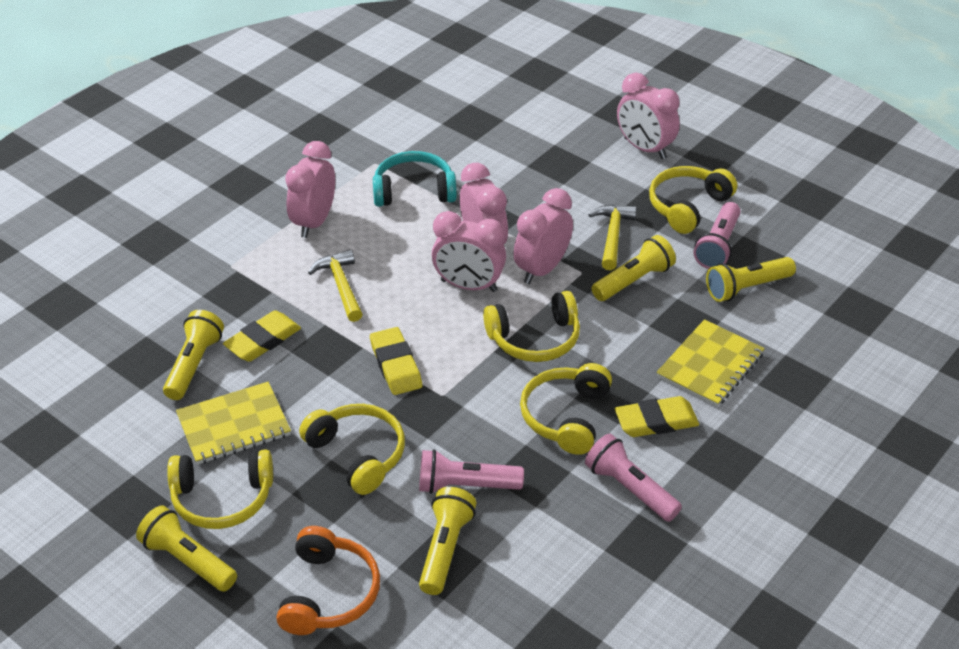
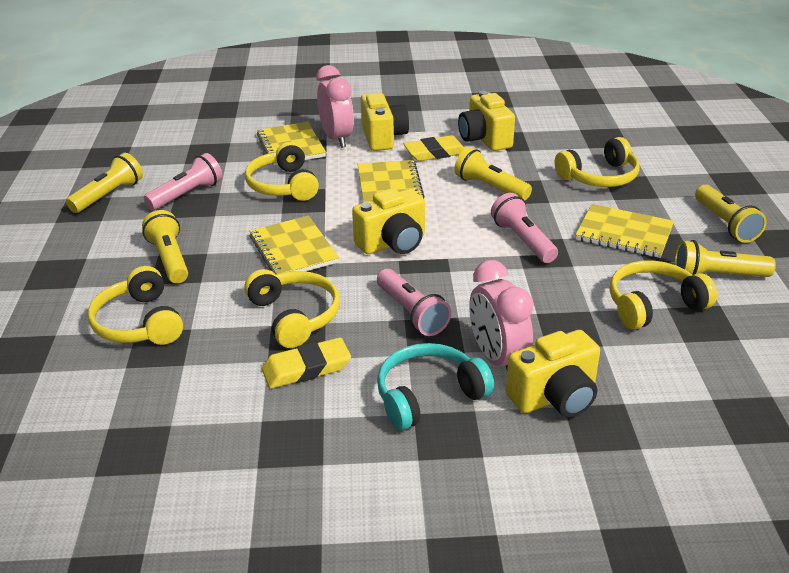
orange headphones: [277,526,380,635] = 1 -> none = 0
pink clock: [285,141,335,238] [432,211,506,292] [460,163,508,244] [513,188,573,284] [617,73,680,159] = 5 -> [316,65,354,148] [469,260,534,369] = 2
yellow camera: none = 0 -> [352,188,425,254] [361,93,409,151] [458,91,515,151] [506,330,600,417] = 4
yellow eraser: [223,310,301,362] [370,327,422,395] [615,396,699,437] = 3 -> [262,337,351,389] [404,135,465,161] = 2
yellow hammer: [308,249,363,322] [588,205,637,270] = 2 -> none = 0
yellow notebook: [176,382,291,465] [657,319,765,407] = 2 -> [250,216,339,274] [257,122,326,166] [358,160,425,203] [575,204,674,258] = 4

